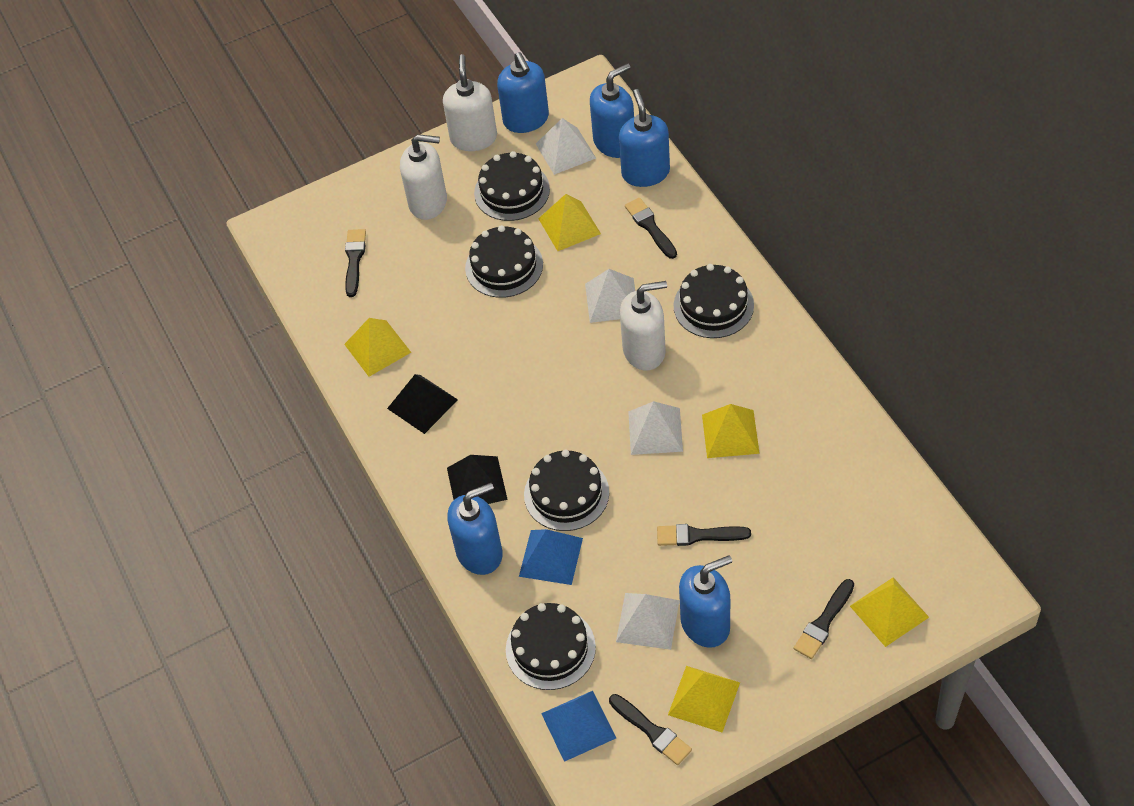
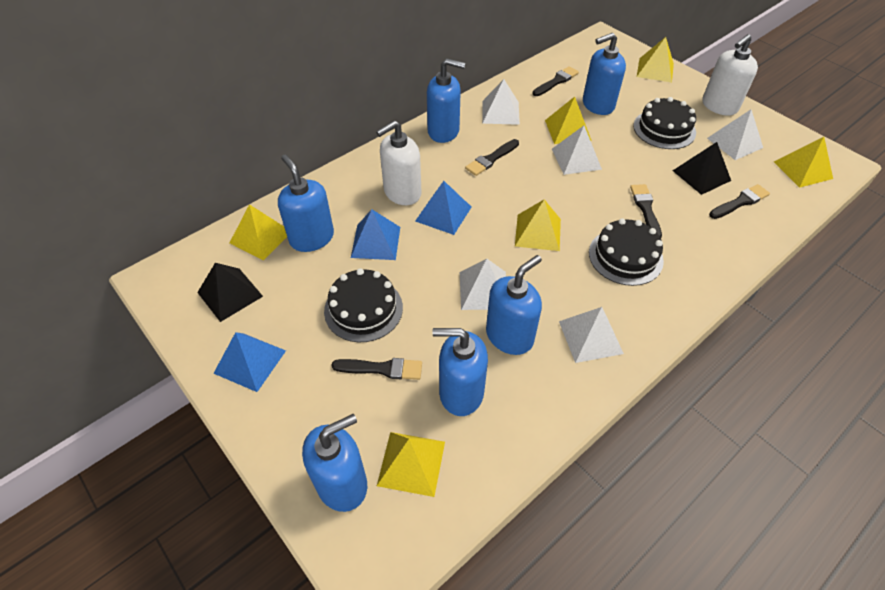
black cake: [465,225,543,298] [474,151,550,221] [506,603,596,690] [524,450,609,531] [674,264,754,338] = 5 -> [324,268,403,342] [589,218,664,286] [633,97,696,149] = 3
blue pyramid: [519,529,583,585] [541,691,616,762] = 2 -> [213,332,286,392] [351,209,400,260] [415,181,471,235] = 3
blue soap dispenser: [448,483,503,575] [497,52,549,133] [590,63,634,158] [619,89,670,187] [679,555,732,648] = 5 -> [278,155,334,252] [302,414,367,512] [427,58,465,143] [432,328,488,416] [486,255,542,355] [583,33,626,115] = 6
white pyramid: [536,118,596,175] [585,269,635,323] [616,593,680,650] [628,401,683,455] = 4 -> [460,259,506,310] [482,79,520,125] [552,126,602,175] [559,307,624,363] [707,110,763,160] = 5
white soap dispenser: [400,134,447,220] [443,54,497,151] [620,281,667,371] = 3 -> [376,120,421,205] [702,34,758,116] = 2
yellow pyramid: [344,318,411,377] [538,194,601,251] [668,666,740,732] [702,404,760,458] [850,577,929,647] = 5 -> [230,204,287,260] [377,432,445,497] [515,199,561,251] [545,97,592,144] [637,37,674,82] [774,137,833,188] = 6

